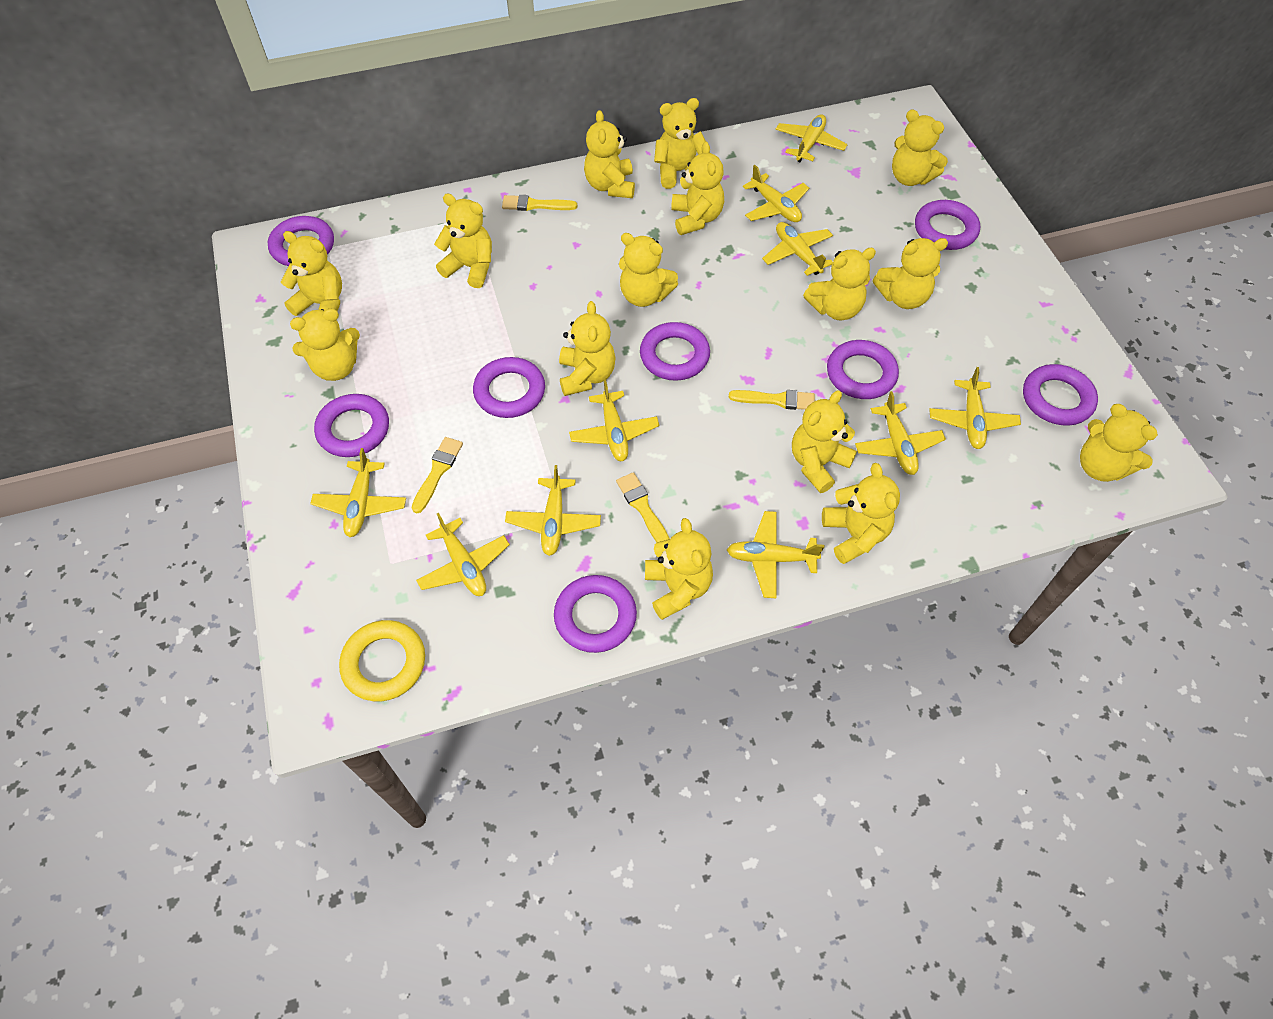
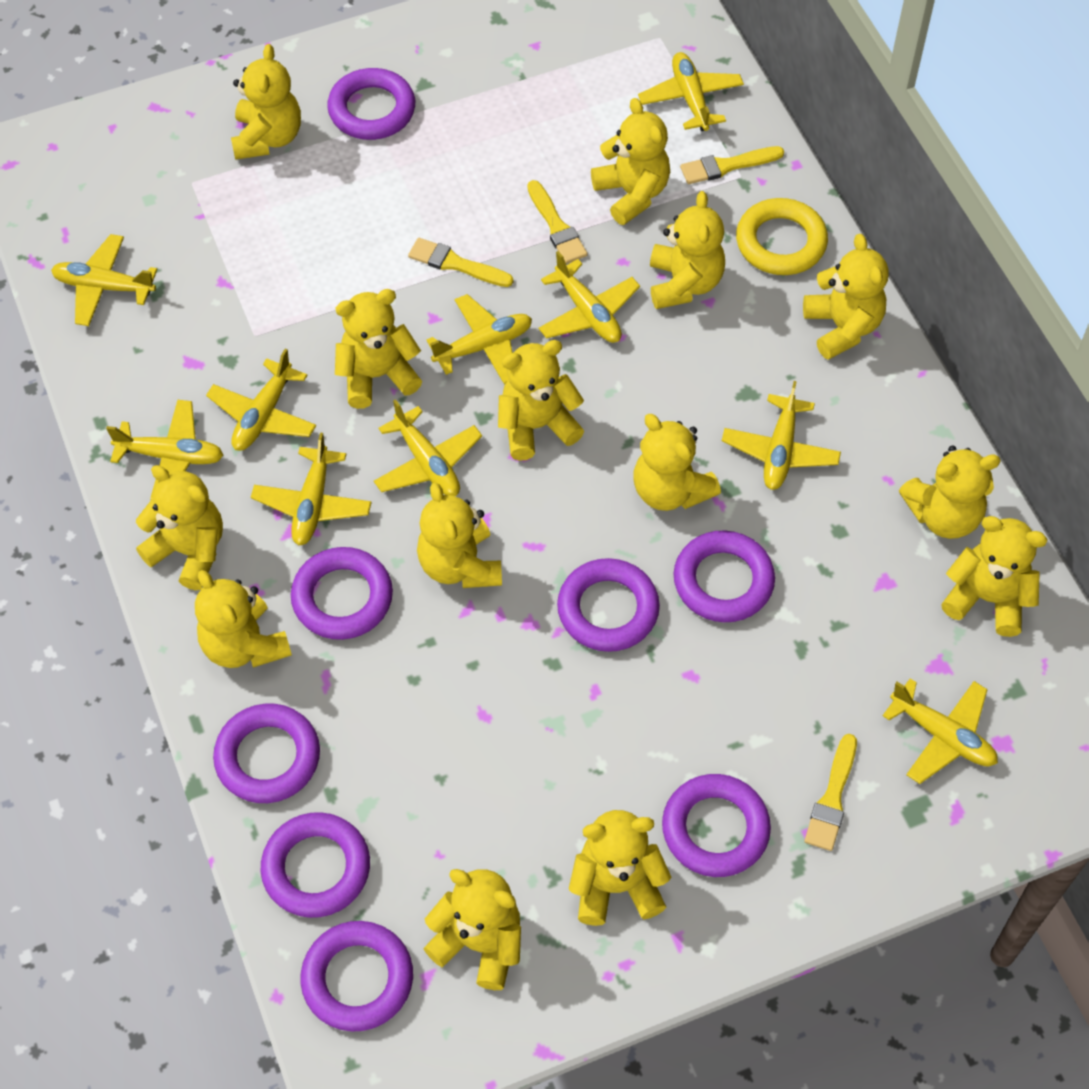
yellow teddy bear: [281,231,342,316] [290,309,360,381] [434,193,492,288] [559,301,616,396] [584,110,635,198] [619,233,678,307] [645,518,713,620] [654,98,706,189] [671,141,724,235] [792,390,857,493] [803,248,876,321] [822,463,900,564] [873,238,948,309] [892,110,948,186] [1080,404,1158,482] = 15 -> [136,465,223,590] [195,570,292,668] [231,44,301,160] [335,289,422,409] [417,482,502,588] [423,869,521,990] [498,340,584,461] [569,810,672,926] [591,98,670,225] [634,414,721,511] [650,191,725,309] [803,234,889,360] [899,445,1001,539] [941,516,1048,637] = 14

